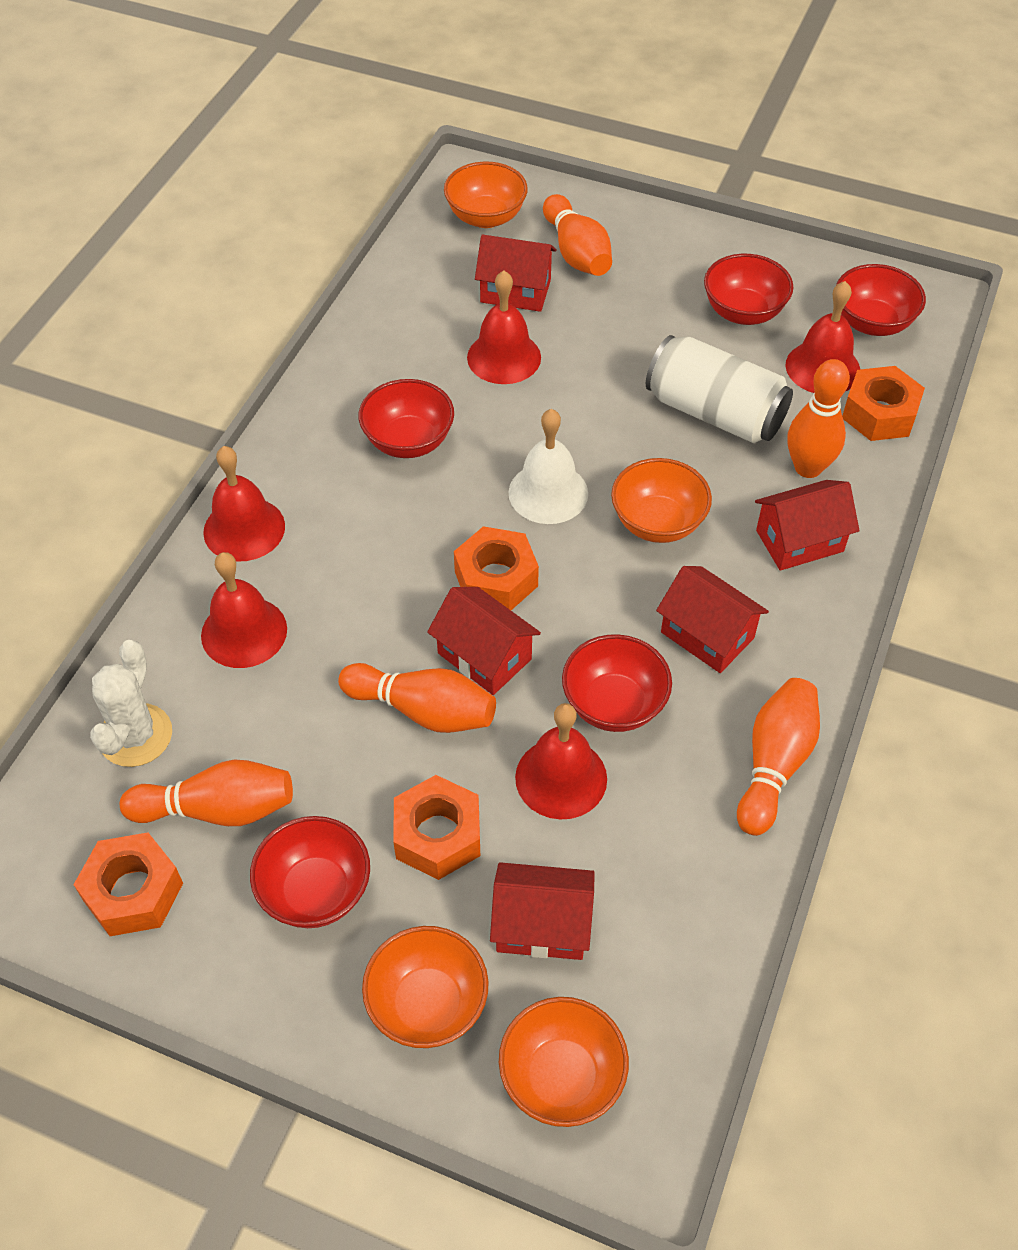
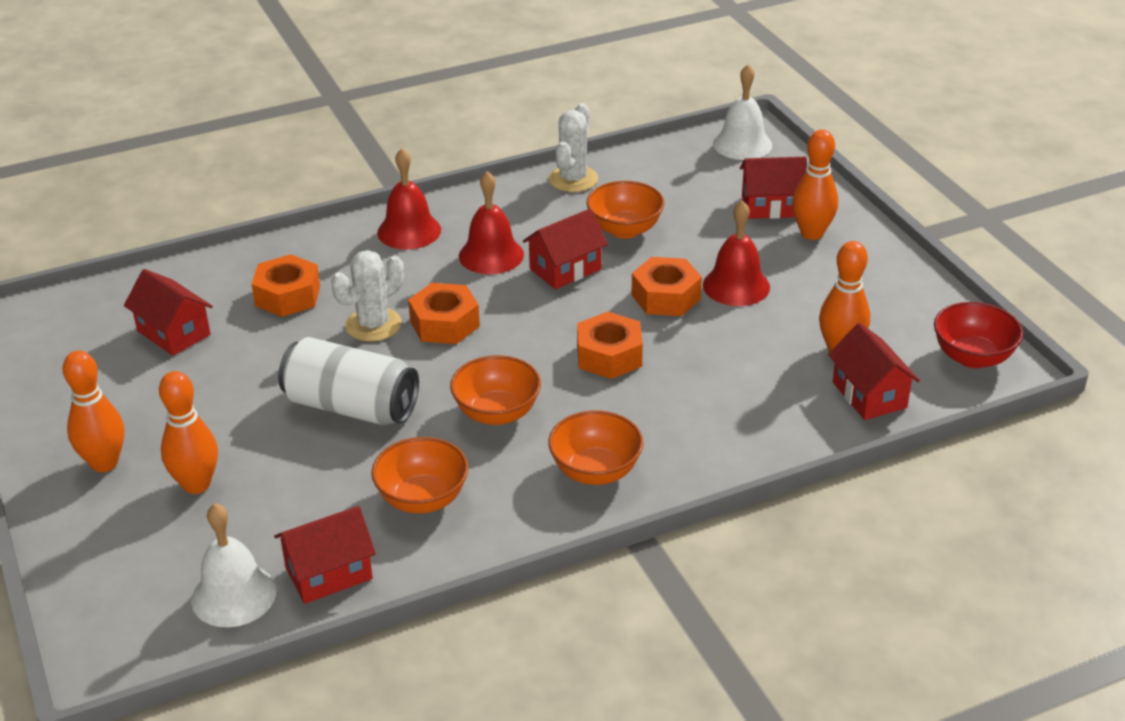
orange bowling pin: [120,759,293,826] [338,663,496,733] [543,194,612,276] [737,678,820,836] [787,359,850,478] = 5 -> [62,351,124,472] [159,371,218,494] [792,130,838,240] [819,241,870,353] = 4
red bell: [201,552,287,668] [203,446,285,562] [467,270,541,384] [515,703,607,820] [785,281,861,393] = 5 -> [377,148,441,250] [459,171,524,274] [703,200,770,306] = 3
red bowl: [250,816,370,928] [359,379,454,458] [562,634,672,732] [704,254,794,325] [836,264,926,336] = 5 -> [934,302,1023,368] = 1
white bell: [509,409,588,524] = 1 -> [191,503,276,627] [713,64,772,160] = 2
white cactus: [90,640,172,767] = 1 -> [331,250,404,342] [548,103,598,192] = 2

